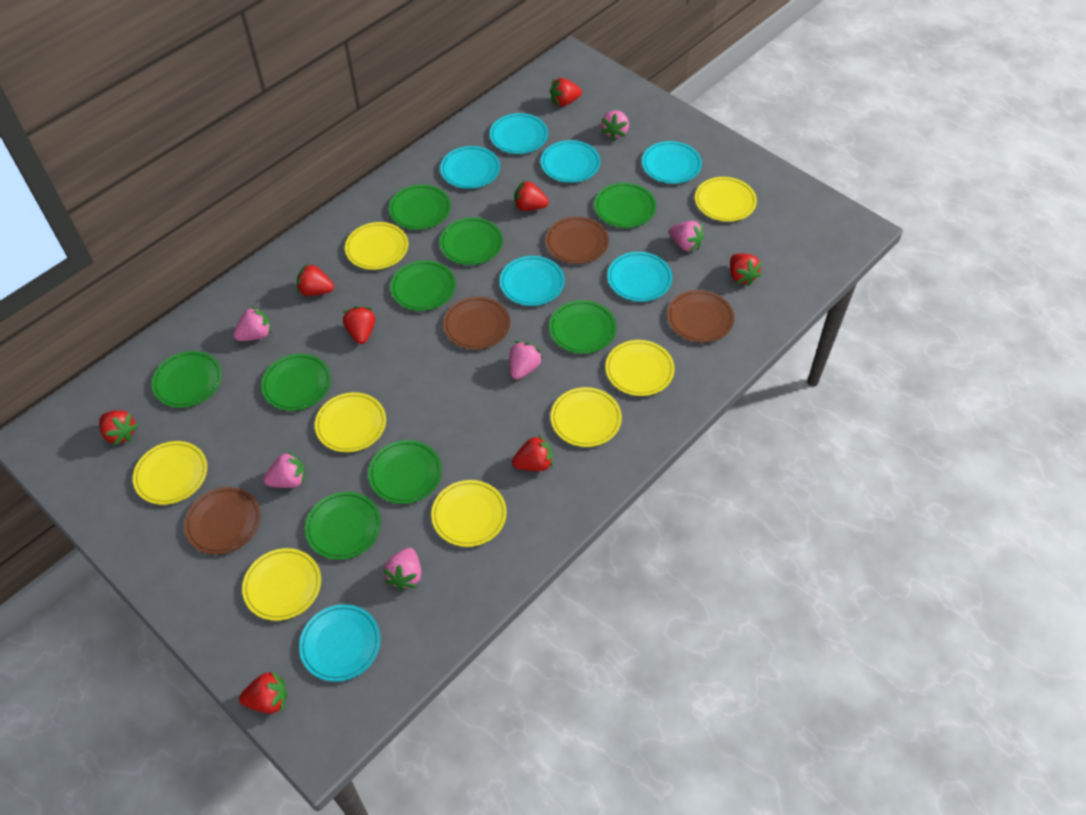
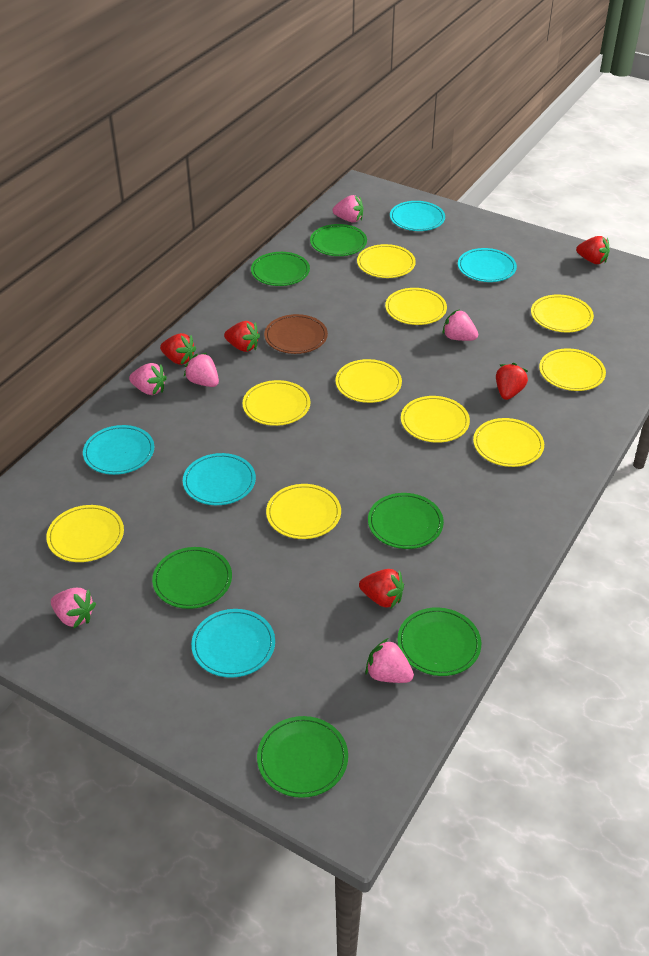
brown plate: [184,487,261,554] [443,297,510,350] [546,216,609,264] [667,290,734,343] = 4 -> [264,314,328,354] = 1
green plate: [152,351,222,408] [261,354,331,411] [305,492,381,560] [368,440,442,504] [389,185,451,230] [390,261,456,311] [440,218,503,265] [549,300,616,354] [594,183,656,228] = 9 -> [152,547,232,609] [251,252,310,286] [257,716,348,798] [310,224,367,256] [368,493,444,549] [397,607,481,676] = 6
red strawberry: [99,410,138,446] [239,670,287,714] [297,263,334,296] [343,306,375,344] [512,434,553,471] [514,180,549,211] [550,78,582,106] [730,253,762,286] = 8 -> [160,333,196,365] [224,321,260,352] [359,569,404,608] [496,363,528,400] [576,236,610,264] = 5
turquoise plate: [299,604,380,682] [440,146,500,189] [490,113,548,154] [500,256,565,306] [541,140,601,183] [607,252,673,302] [642,141,702,184] = 7 -> [83,425,154,475] [183,453,256,505] [191,609,275,678] [390,201,445,231] [458,248,517,282] = 5
yellow plate: [133,441,207,505] [242,548,321,621] [315,392,386,452] [345,222,408,270] [431,480,507,547] [551,387,622,447] [605,340,675,396] [695,177,757,222] = 8 -> [46,505,124,562] [242,380,310,426] [266,484,341,539] [335,359,402,403] [357,244,416,278] [385,288,447,325] [401,396,470,443] [473,418,544,467] [531,295,594,332] [539,348,606,391] = 10

